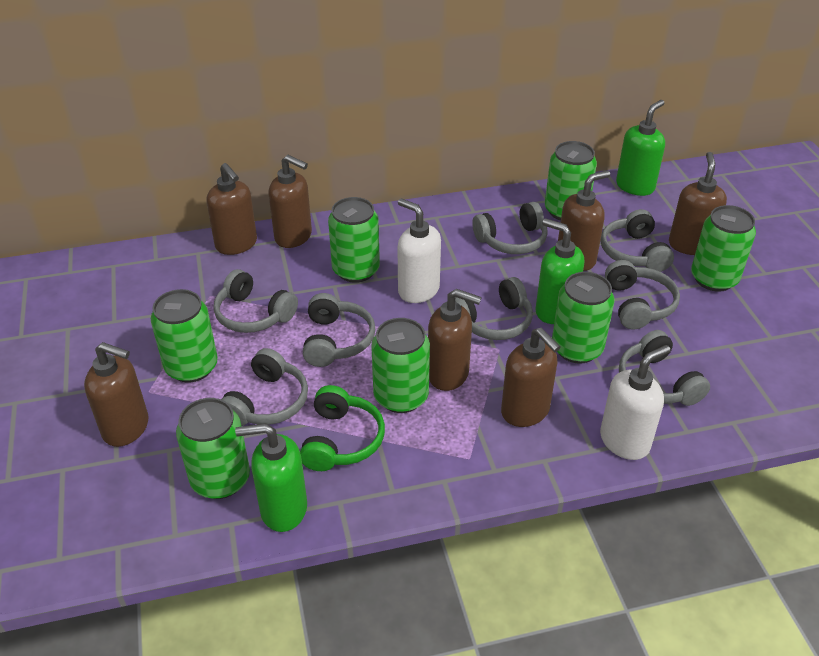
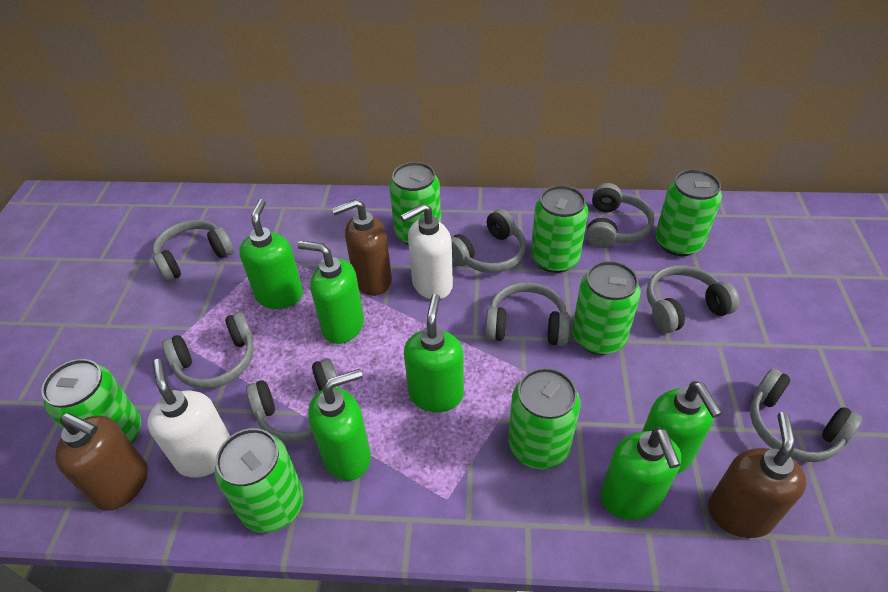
brown soap dispenser: [84,342,148,447] [206,163,257,255] [268,155,312,248] [428,289,482,391] [501,327,560,427] [558,170,610,271] [669,152,727,255] = 7 -> [55,413,147,510] [332,199,392,296] [708,412,807,538] = 3
green headphones: [300,385,385,471] = 1 -> none = 0
green soap dispenser: [235,423,307,532] [535,218,584,324] [616,100,665,196] = 3 -> [239,199,303,309] [297,241,364,344] [308,369,371,481] [404,294,464,412] [600,427,681,520] [642,381,722,474] = 6

